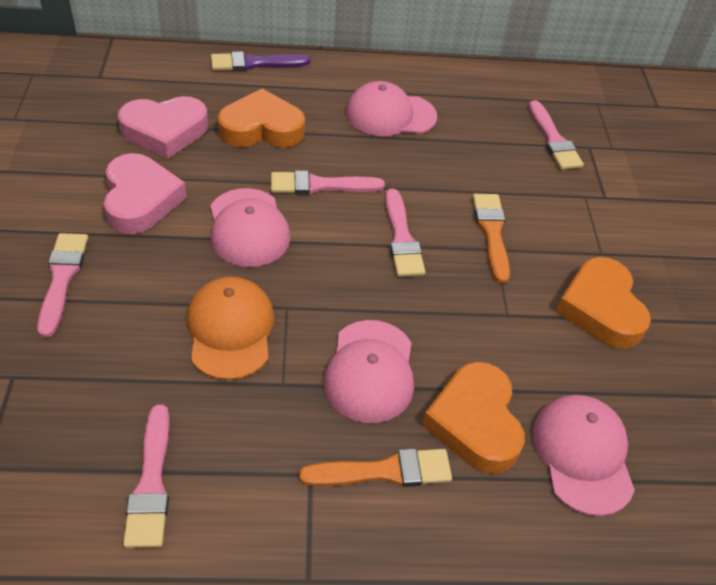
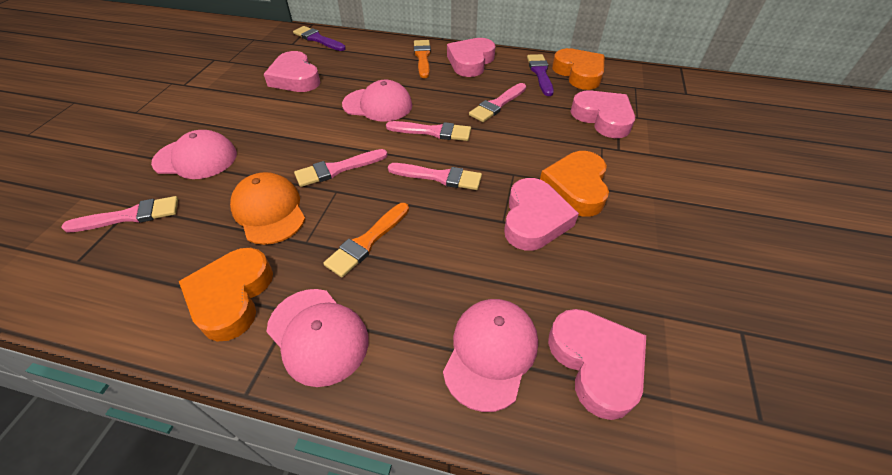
pink heart: [104,153,187,234] [118,96,208,159] = 2 -> [264,51,321,92] [447,38,496,77] [504,178,579,251] [548,309,646,420] [570,90,635,138] = 5
purple brush: [211,51,310,71] = 1 -> [293,26,346,51] [527,54,554,96] = 2

